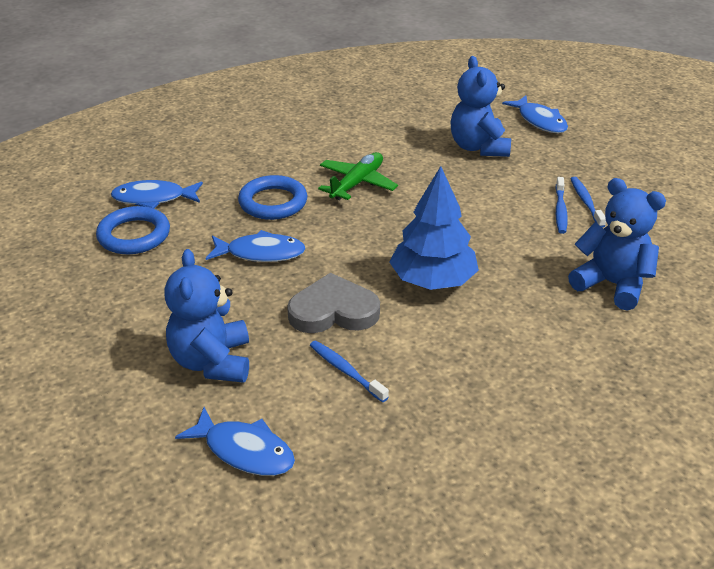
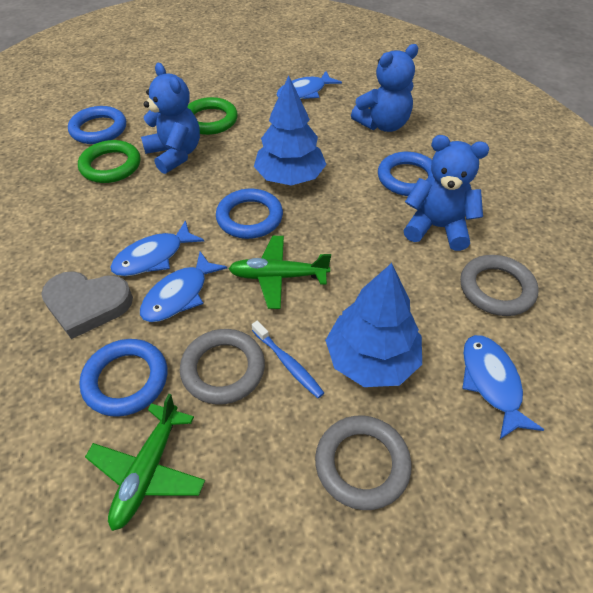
blue ring: [96,206,170,254] [238,175,307,220] = 2 -> [68,106,126,144] [79,339,167,417] [216,189,283,239] [378,152,433,196] = 4
blue toothbrush: [310,340,389,402] [555,177,568,234] [570,177,606,228] = 3 -> [252,321,324,398] = 1
blue tree: [390,166,479,290] = 1 -> [254,76,327,186] [325,263,422,387] = 2
green plane: [318,152,398,200] = 1 -> [85,393,205,531] [229,236,331,309] = 2
green ring: none = 0 -> [78,140,140,183] [187,97,238,135] = 2
grey ring: none = 0 -> [180,329,265,405] [315,416,412,510] [460,255,539,316] = 3

